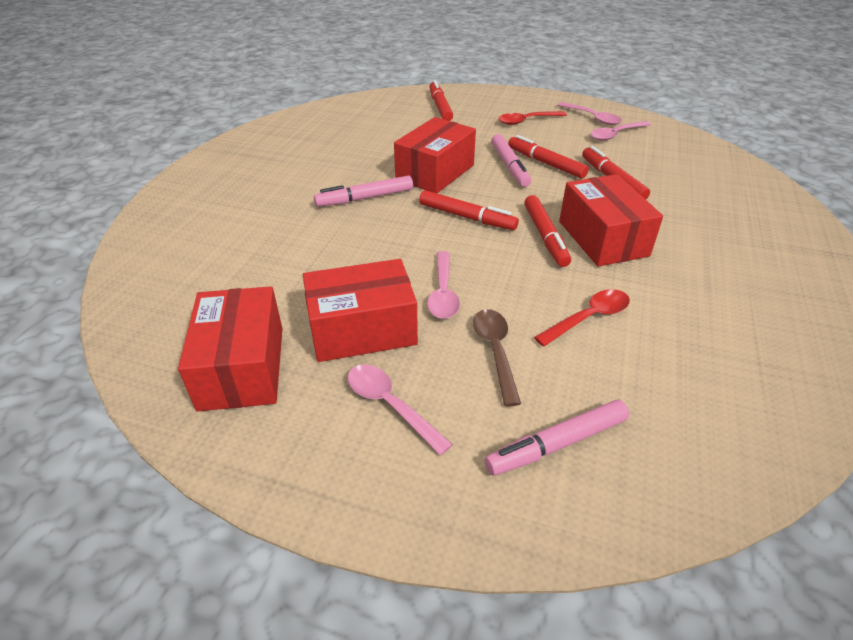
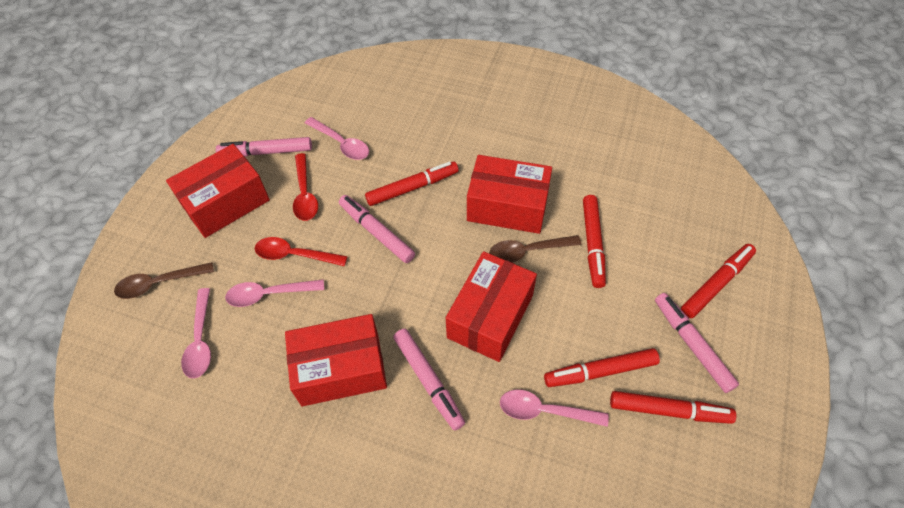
brown spoon: [473,309,521,406] = 1 -> [114,262,214,299] [489,235,581,263] = 2
pink marker: [314,175,413,207] [485,399,629,476] [491,134,531,187] = 3 -> [216,137,312,157] [339,195,415,263] [393,329,465,431] [655,293,739,393] = 4

